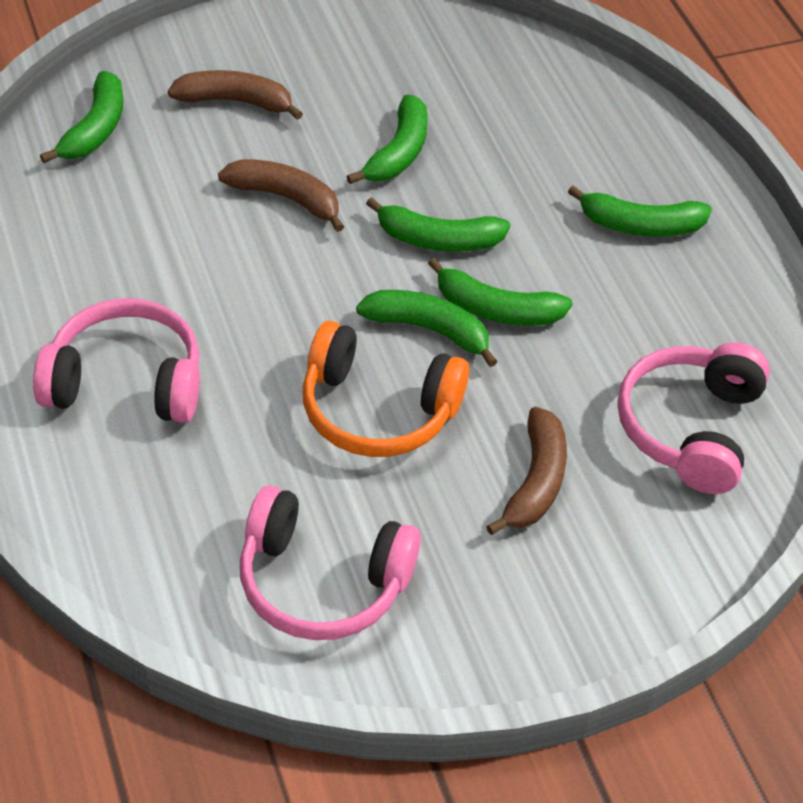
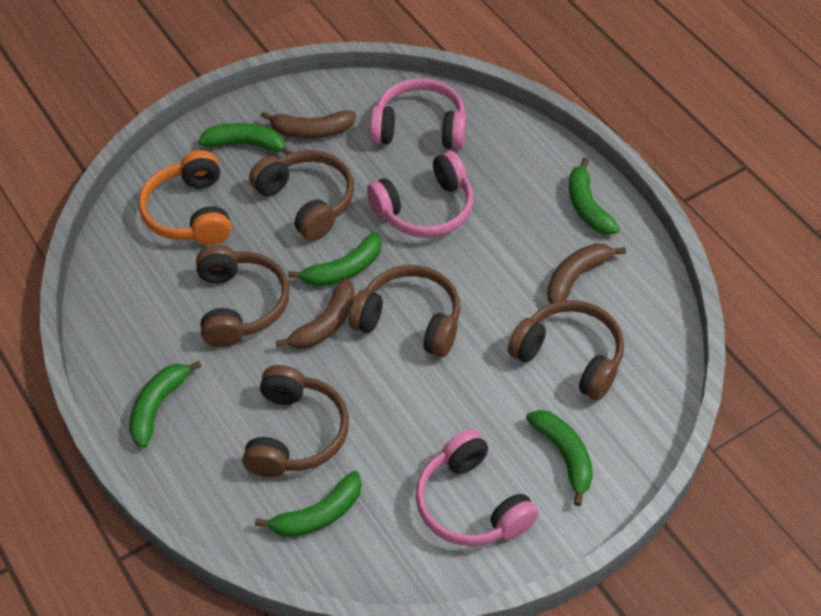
brown headphones: none = 0 -> [196,245,289,347] [243,365,349,477] [249,150,354,241] [349,265,460,357] [508,300,624,400] = 5

